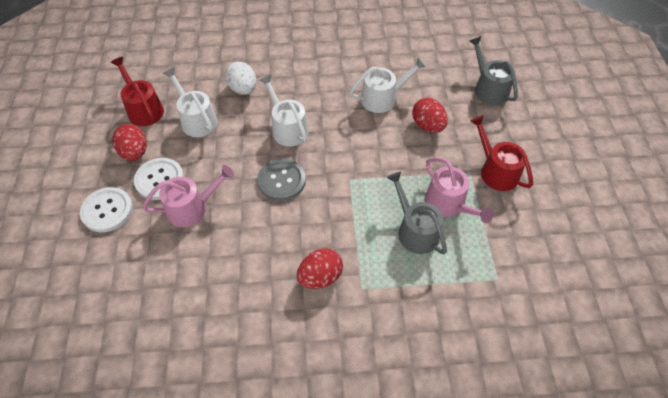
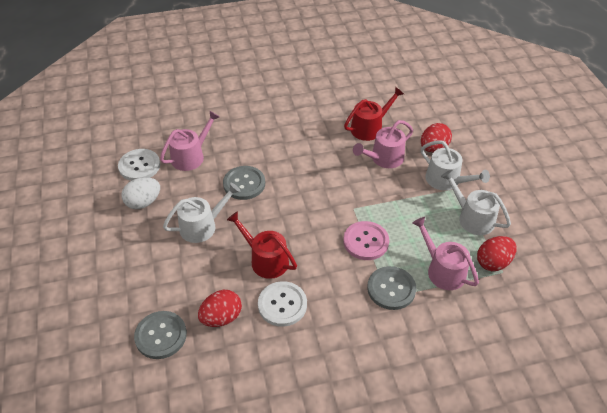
grey button: [257,159,306,201] = 1 -> [134,311,187,359] [223,166,265,200] [367,266,416,310] = 3
grey watering can: [387,172,447,255] [470,36,518,105] = 2 -> none = 0
pink button: none = 0 -> [343,221,389,260] = 1
pink watering can: [142,165,234,227] [425,157,494,223] = 2 -> [160,111,219,171] [353,120,413,168] [412,217,479,290] = 3

